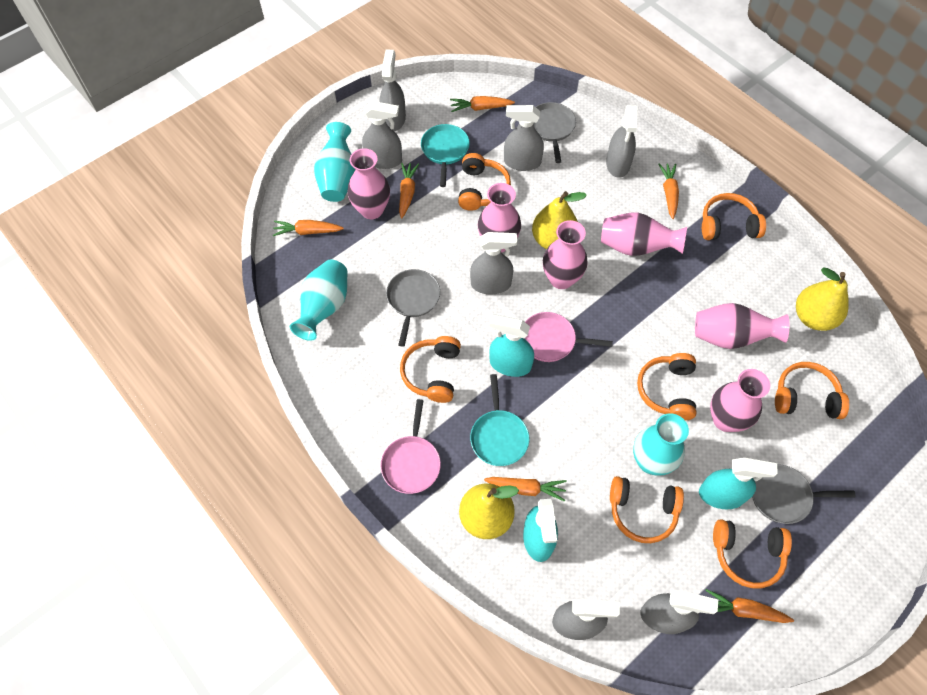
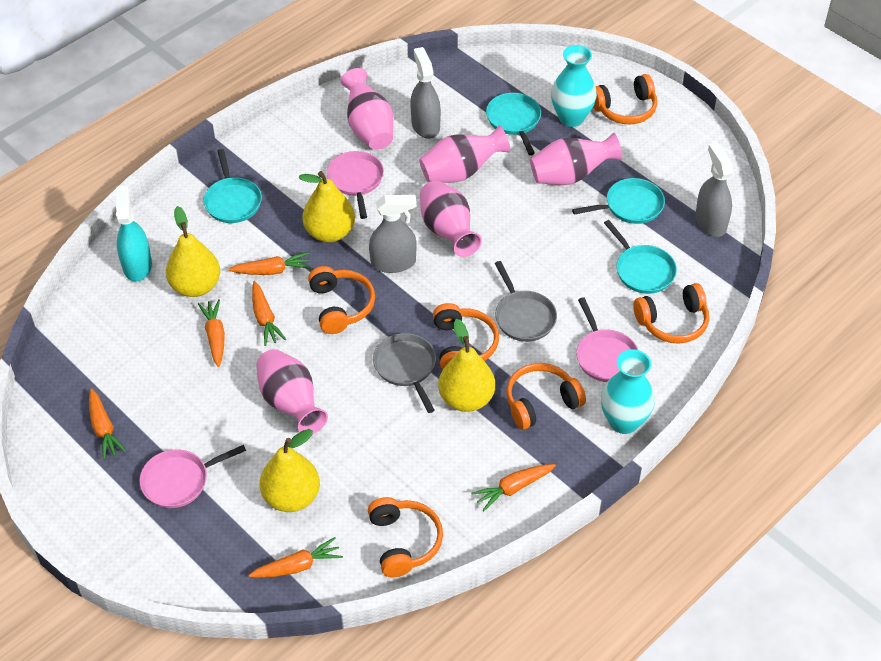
grey pan: [386,269,440,347] [533,102,576,163] [752,464,855,524] = 3 -> [373,333,436,413] [495,261,557,342] = 2
grey spray bottle: [362,101,402,169] [379,49,406,132] [470,232,517,294] [504,105,544,171] [552,599,620,640] [606,105,637,178] [640,591,718,634] = 7 -> [369,195,417,273] [410,47,441,139] [695,143,733,237] = 3
orange headphones: [400,336,461,403] [458,153,511,211] [610,476,684,543] [637,353,696,420] [702,193,766,240] [713,519,792,588] [775,362,849,419] = 7 -> [308,266,375,334] [368,497,443,577] [433,303,499,370] [506,363,586,429] [593,74,657,124] [633,283,709,344] = 6
pink pan: [381,399,441,494] [524,312,613,362] = 2 -> [139,445,246,508] [327,151,384,219] [576,297,638,382] = 3
pink vase: [347,148,390,219] [478,183,521,252] [543,220,588,289] [601,213,687,256] [695,303,789,349] [710,369,770,432] = 6 -> [256,349,328,434] [341,68,394,150] [419,125,510,183] [420,180,482,257] [530,132,622,185] = 5
turquoise pan: [421,124,470,187] [470,374,529,466] = 2 -> [203,149,262,223] [486,93,541,155] [572,178,665,224] [604,220,677,294] = 4
turquoise spray bottle: [489,314,534,377] [523,499,558,562] [699,458,778,509] = 3 -> [116,186,152,281] = 1
turquoise vase: [290,260,348,341] [314,122,356,202] [633,413,689,476] = 3 -> [551,45,597,127] [601,349,655,434] = 2
yellow pear: [459,483,519,539] [532,191,587,249] [796,268,849,331] = 3 -> [166,206,220,297] [260,429,320,512] [298,171,355,242] [438,319,495,412] = 4

